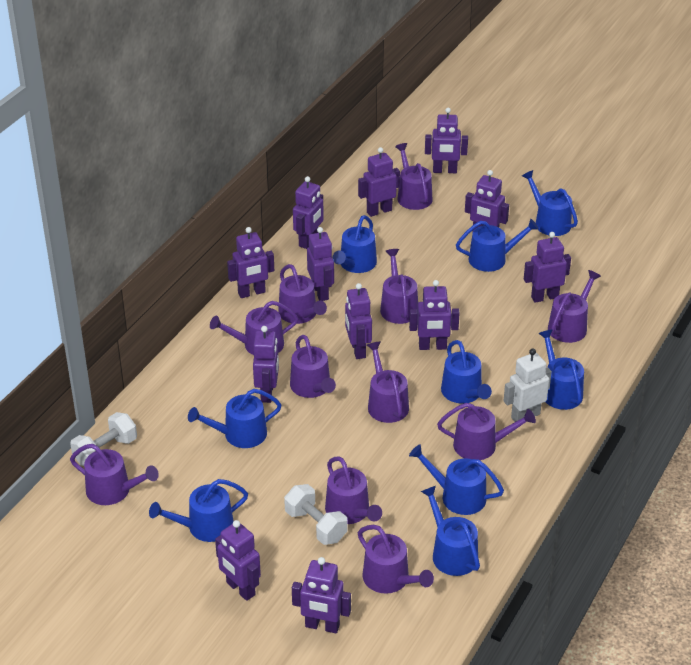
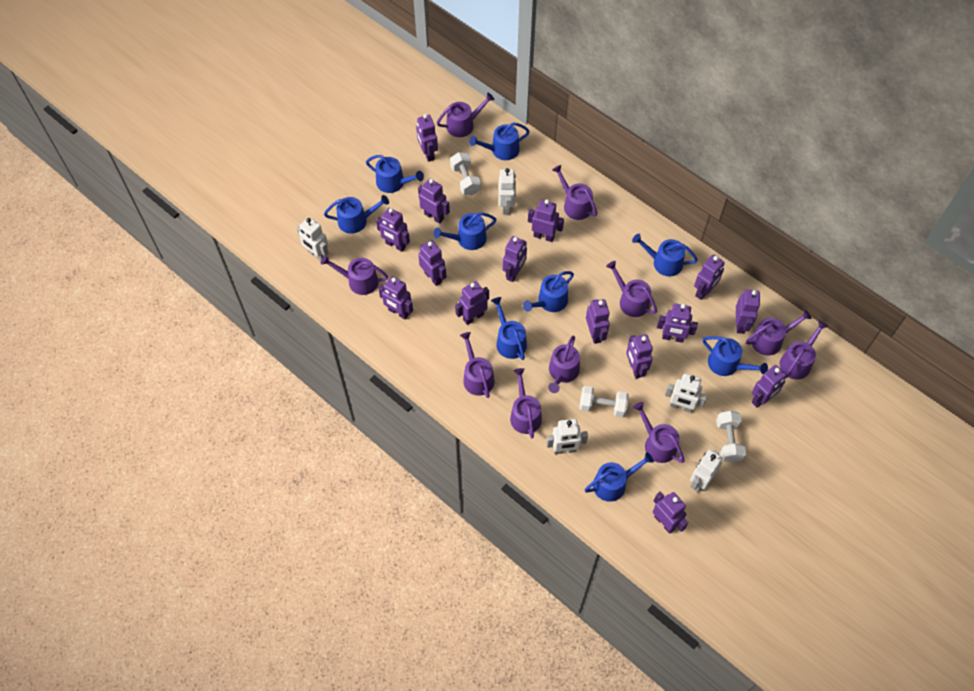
purple robot: [215,520,261,601] [227,227,274,298] [253,326,279,403] [292,557,351,633] [293,176,323,249] [307,227,334,301] [345,283,372,359] [358,147,400,217] [409,280,460,350] [425,108,468,173] [465,170,509,233] [524,232,571,303] = 12 -> [376,208,410,252] [378,276,413,319] [416,114,438,162] [418,179,450,224] [418,240,446,286] [455,281,489,325] [502,236,527,282] [528,199,564,242] [586,299,610,344] [626,334,653,379] [653,491,688,534] [657,303,698,343] [694,255,725,300] [736,290,760,334] [751,365,787,408] = 15
purple watering can: [70,444,159,505] [210,301,298,355] [278,264,327,324] [290,335,336,398] [325,456,382,524] [358,525,434,594] [367,342,409,423] [380,249,418,324] [395,143,433,210] [437,403,536,460] [548,270,601,343] = 11 -> [321,255,388,295] [437,93,495,137] [460,332,494,398] [510,368,542,438] [548,336,580,393] [552,165,597,220] [606,261,657,317] [633,402,685,463] [746,310,812,356] [780,320,828,380] = 10
white dumbbell: [70,412,137,466] [284,484,347,545] = 2 -> [450,152,481,195] [579,386,629,417] [716,411,746,463] = 3
white robot: [504,349,552,422] = 1 -> [297,217,329,261] [499,168,516,215] [546,419,588,454] [665,374,707,413] [690,450,723,492] = 5

